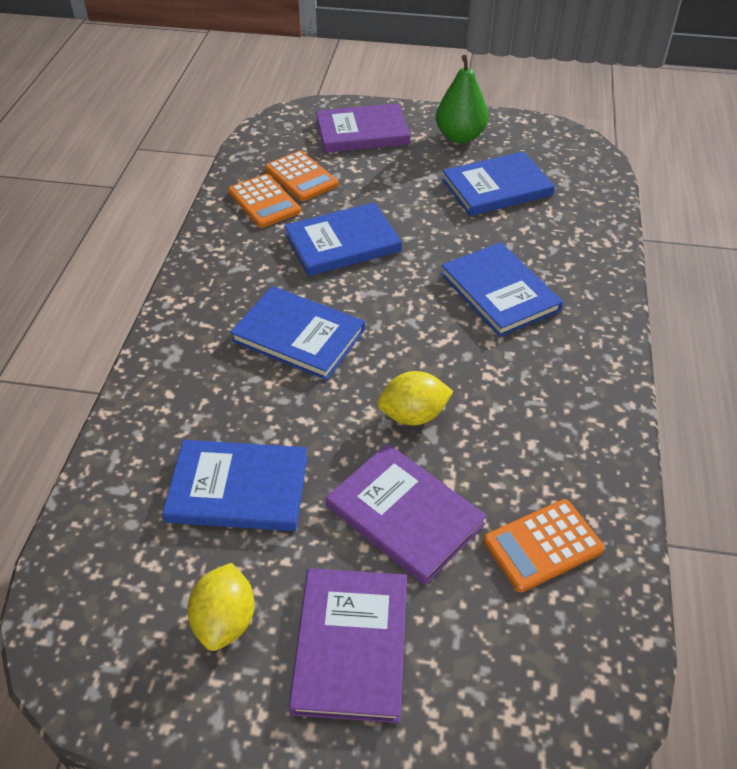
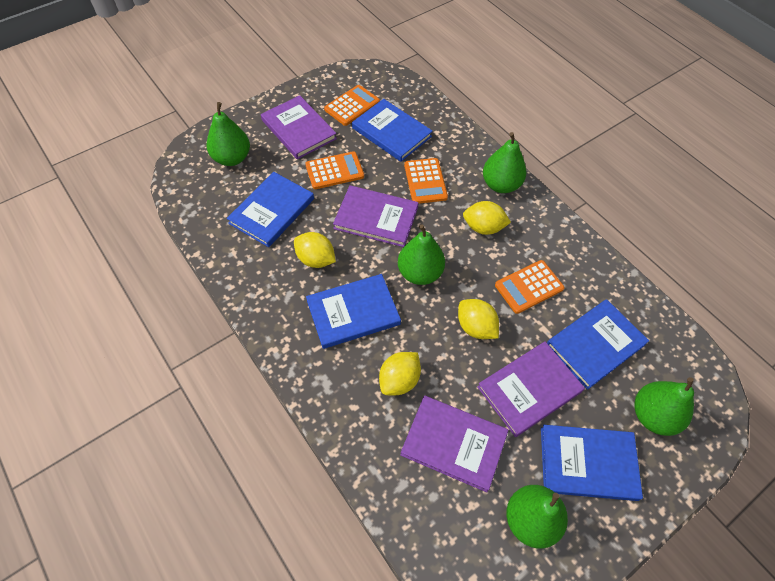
green pear: [436,55,488,143] = 1 -> [207,102,250,166] [398,224,445,285] [483,132,526,193] [506,485,568,549] [635,377,694,436] = 5
orange calculator: [228,174,301,228] [265,151,338,201] [484,499,604,592] = 3 -> [305,151,364,189] [324,85,380,126] [404,158,448,204] [495,260,564,314] = 4
purple book: [289,568,407,723] [316,103,410,153] [326,443,487,585] = 3 -> [261,95,337,159] [333,185,419,247] [400,396,508,492] [477,341,585,437] = 4
yellow lemon: [187,563,254,651] [377,371,453,425] = 2 -> [294,232,336,268] [379,352,421,395] [458,299,499,339] [463,201,511,235] = 4

